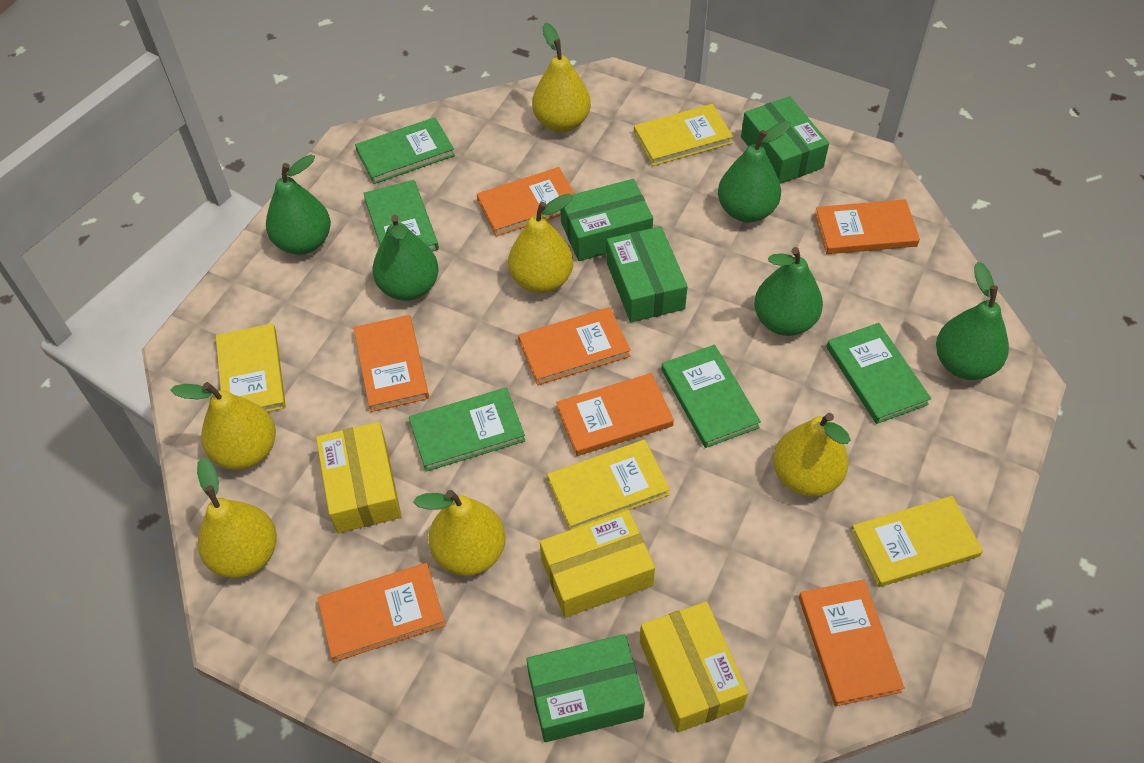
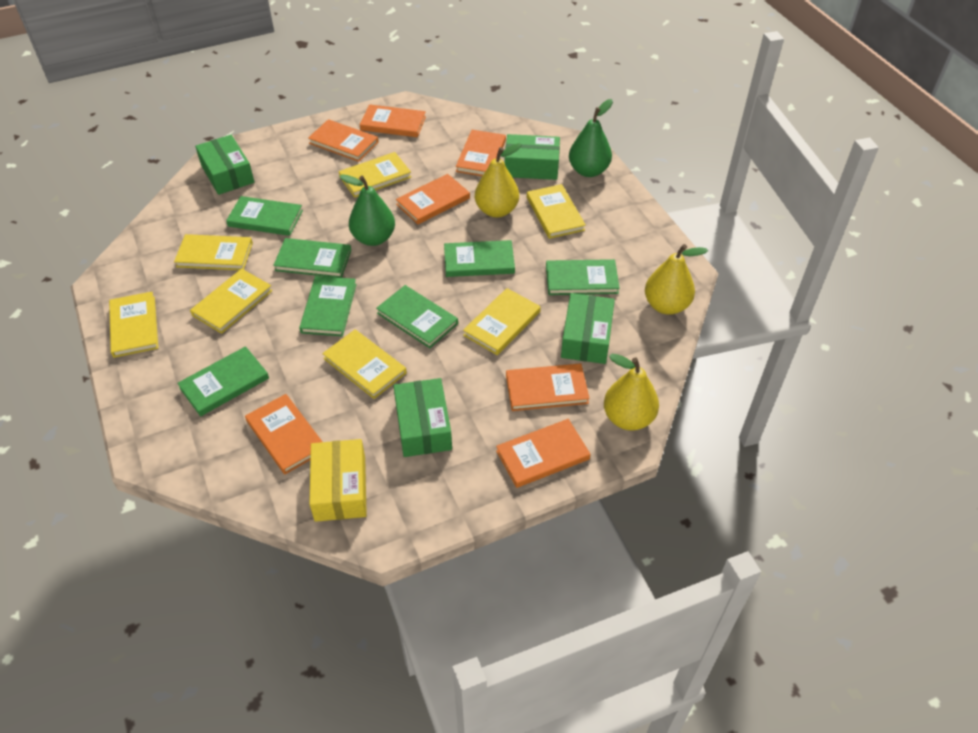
green book: [355,117,455,184] [363,180,439,252] [409,388,525,472] [661,345,761,448] [826,323,931,424] = 5 -> [177,346,269,416] [226,196,303,236] [273,238,351,278] [299,276,357,336] [376,285,458,348] [444,240,515,277] [546,259,620,295] = 7
green pear: [266,154,331,255] [372,215,439,301] [718,121,791,222] [754,247,823,336] [936,262,1009,380] = 5 -> [339,174,395,246] [569,99,613,177] = 2
yellow book: [216,323,286,412] [547,440,670,530] [634,104,733,166] [850,496,983,587] = 4 -> [109,292,158,358] [174,234,253,270] [190,269,273,334] [322,329,407,399] [339,152,411,198] [463,288,541,355] [527,184,586,239] = 7
yellow box: [316,422,402,533] [540,510,655,618] [640,601,748,733] = 3 -> [309,439,367,522] = 1
yellow pear: [171,382,276,470] [197,457,277,578] [413,490,506,576] [508,194,573,293] [532,22,591,132] [773,413,850,497] = 6 -> [475,143,522,217] [604,354,659,431] [645,244,708,315] = 3

